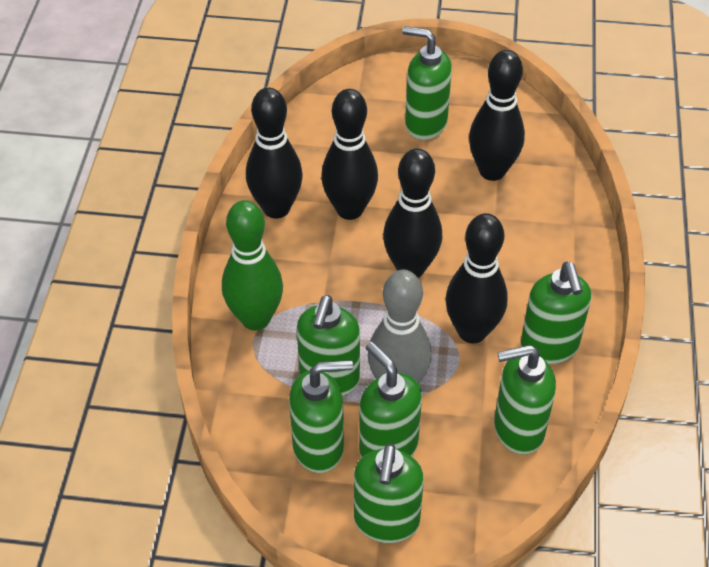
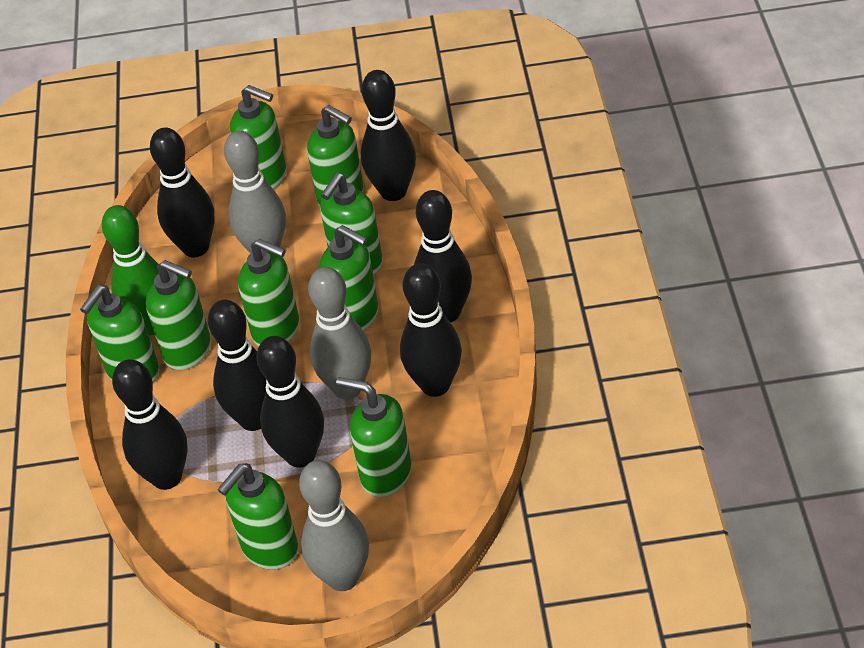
black bowling pin: [246,88,303,219] [321,89,378,220] [383,149,442,278] [445,213,508,343] [469,50,525,181] = 5 -> [112,359,187,490] [150,128,215,257] [208,299,266,431] [256,336,324,467] [361,70,416,201] [400,263,462,397] [414,190,472,322] = 7
green soap dispenser: [289,360,353,473] [297,295,360,396] [354,443,424,543] [359,342,422,458] [402,26,452,140] [494,345,556,454] [520,262,591,364] = 7 -> [80,285,159,382] [146,260,211,370] [217,463,298,570] [230,85,286,189] [238,239,300,346] [307,105,364,206] [319,225,379,331] [320,173,383,275] [336,377,412,497] = 9
grey bowling pin: [368,270,432,384] = 1 -> [224,131,286,253] [299,460,369,591] [308,267,371,399] = 3

